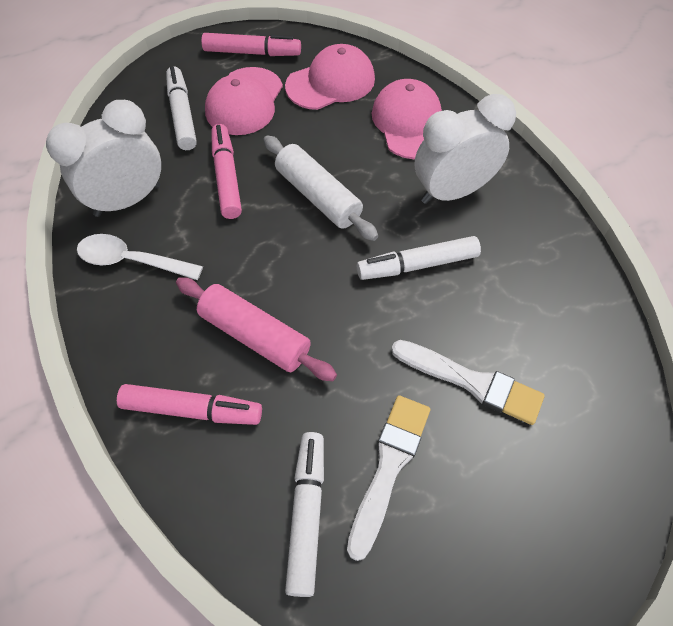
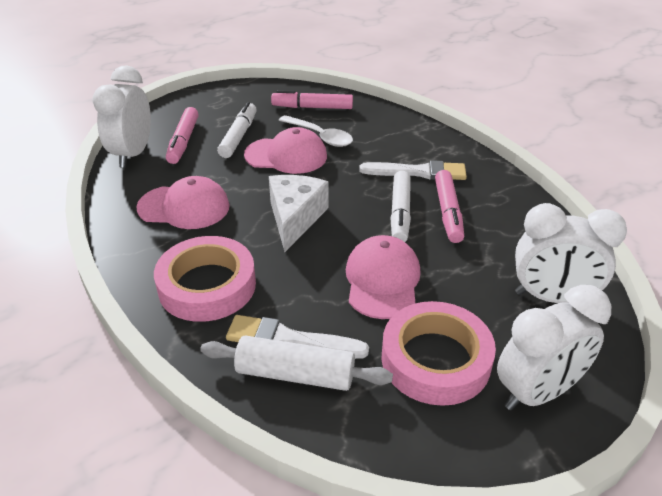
pink rolling pin: [176,277,337,381] = 1 -> none = 0
pink tape: none = 0 -> [154,236,256,322] [381,301,496,406] = 2
white cheese: none = 0 -> [269,175,329,252] = 1
white clock: [46,100,161,217] [415,94,516,204] = 2 -> [92,65,151,168] [497,285,611,410] [515,203,627,303] = 3
white marker: [166,66,197,150] [285,432,324,597] [357,236,481,280] = 3 -> [217,102,257,158] [390,171,411,242] = 2

